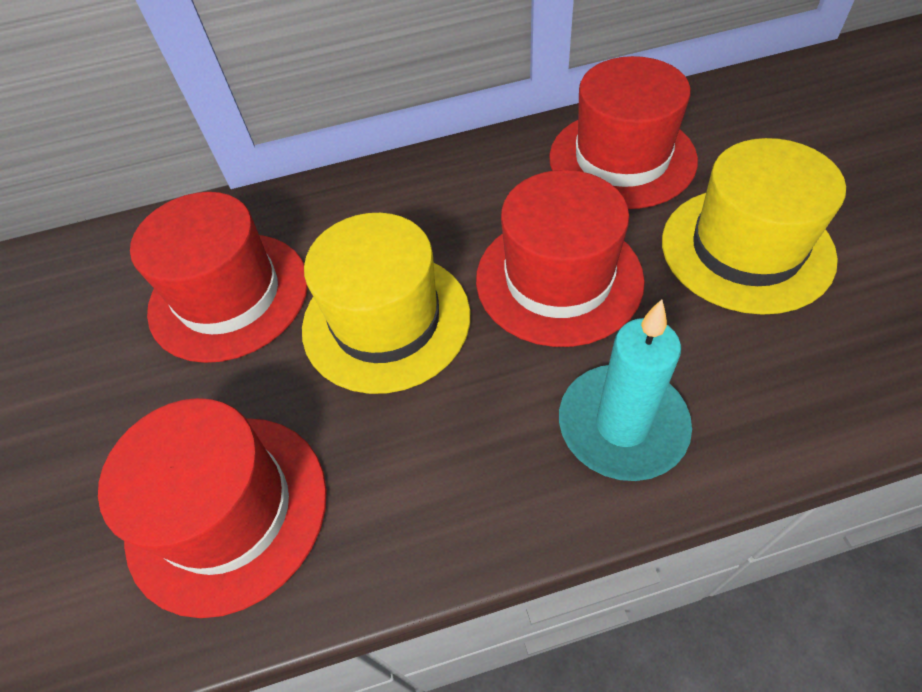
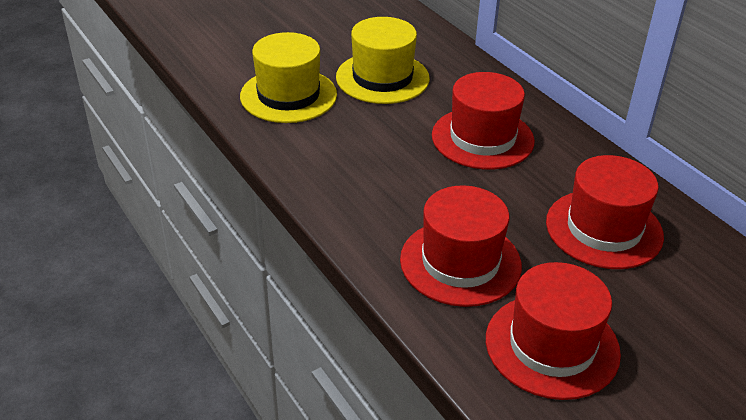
turquoise candle: [559,299,692,481] = 1 -> none = 0

